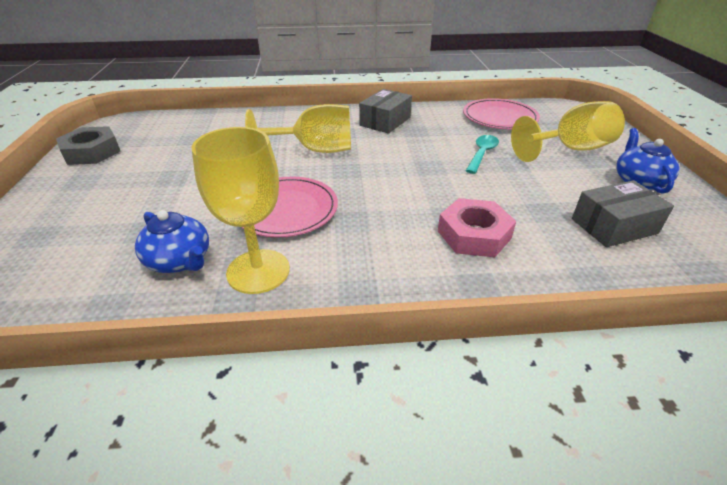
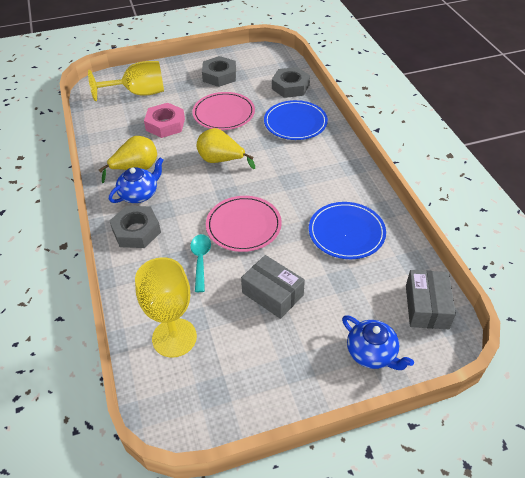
blue plate: none = 0 -> [264,100,328,140] [309,202,386,259] = 2
grey nut: [56,126,120,165] = 1 -> [110,206,161,248] [202,56,236,87] [272,67,310,98] = 3
yellow goblet: [192,127,290,294] [245,104,351,153] [511,101,625,162] = 3 -> [88,61,164,101] [135,257,197,358] = 2
yellow pear: none = 0 -> [99,136,157,183] [197,128,255,169] = 2

